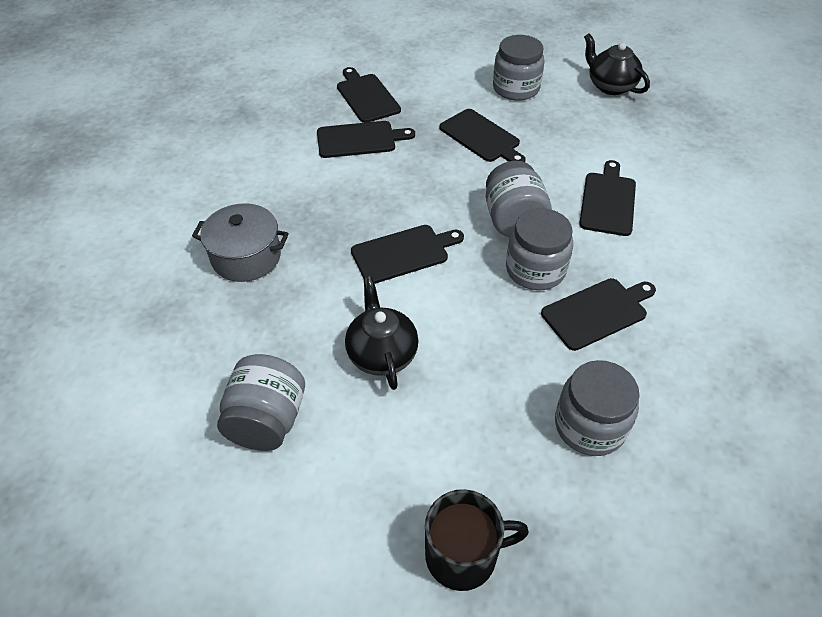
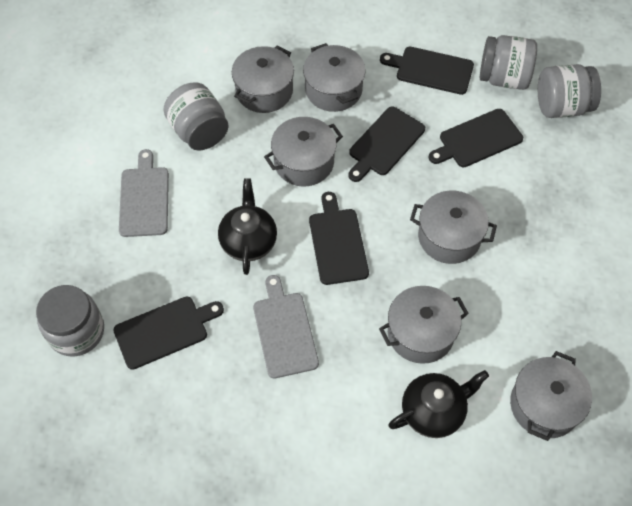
black cutting board: [317,121,415,158] [337,67,401,123] [351,225,464,284] [439,109,526,162] [541,278,656,351] [579,160,636,236] = 6 -> [113,296,224,369] [309,192,369,285] [348,106,425,182] [380,47,474,95] [429,109,523,167] = 5
black mug: [425,489,529,591] = 1 -> none = 0
grey cutting board: none = 0 -> [119,149,169,237] [253,275,319,378] = 2
grey jar: [217,354,305,451] [486,161,552,237] [493,35,545,101] [506,208,573,290] [555,360,640,456] = 5 -> [36,285,104,357] [163,82,229,151] [480,35,537,90] [538,64,601,118] = 4
grey pot: [192,203,289,282] = 1 -> [232,46,294,113] [264,117,343,186] [303,43,366,112] [379,286,469,364] [410,191,497,264] [510,351,592,441] = 6

